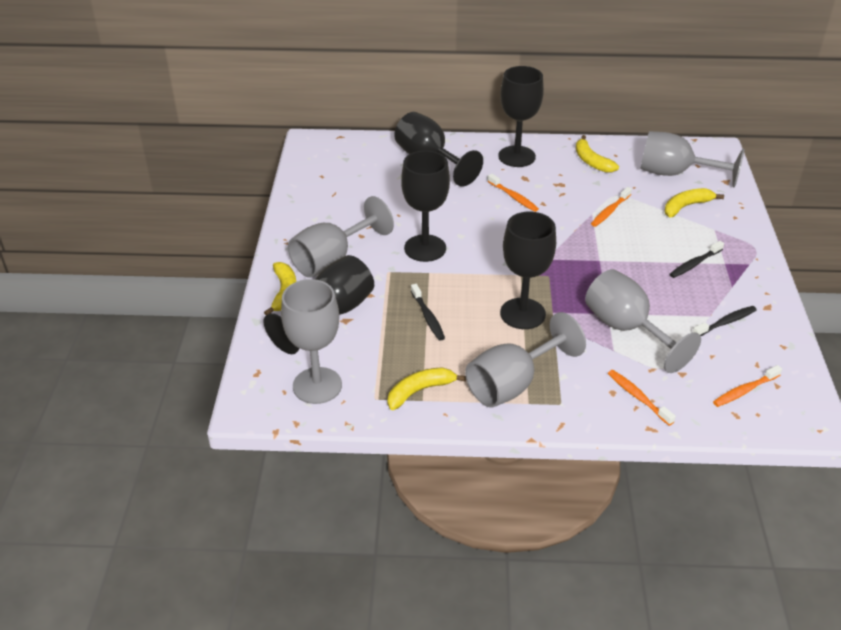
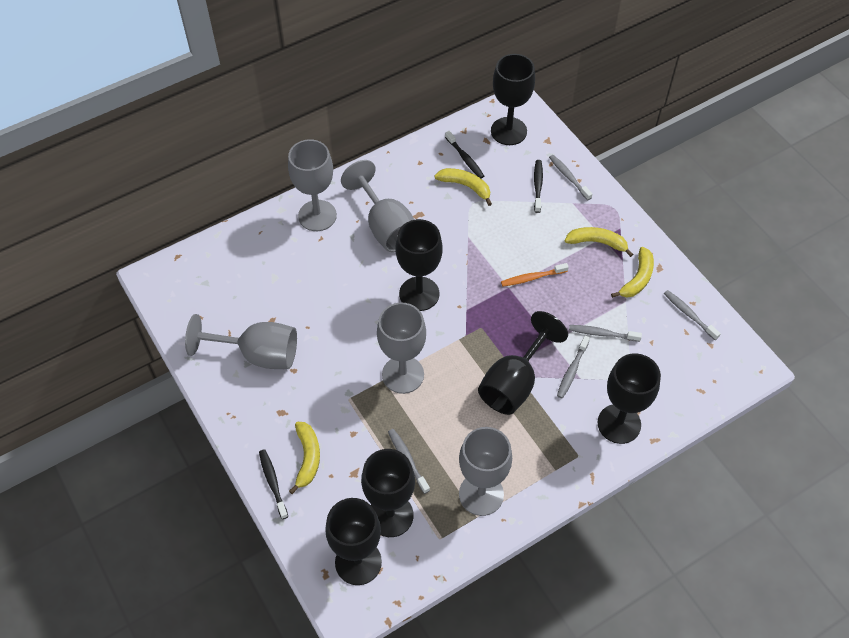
black goblet: [263,255,374,354] [394,112,483,187] [401,151,450,262] [498,66,544,167] [500,212,556,329] = 5 -> [325,498,382,585] [361,449,415,537] [396,219,442,311] [478,311,568,415] [491,54,535,145] [597,353,661,444] = 6
grey toothbrush: none = 0 -> [388,429,430,494] [549,155,592,201] [557,335,590,399] [569,325,642,342] [664,290,721,340] = 5
orange toothbrush: [488,174,539,212] [591,187,632,227] [608,370,676,426] [713,365,782,407] = 4 -> [501,263,569,287] = 1

